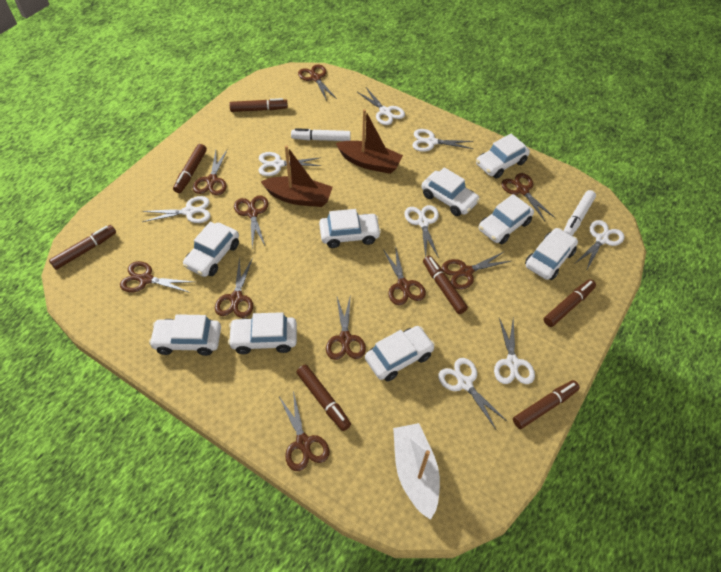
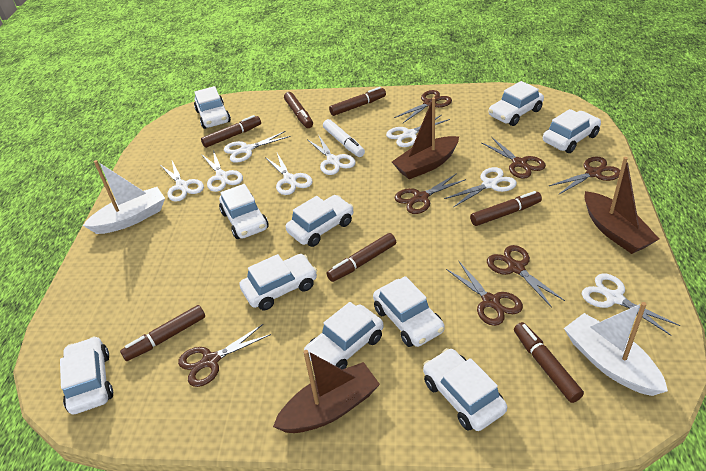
brown boat: [261,145,333,207] [336,109,403,174] = 2 -> [273,350,380,433] [392,97,459,179] [585,157,659,254] = 3
brown scissors: [120,261,194,293] [193,149,228,196] [215,257,253,318] [234,195,268,248] [279,391,329,471] [298,65,337,101] [326,294,366,360] [383,245,426,305] [442,251,511,290] [501,173,555,221] = 10 -> [178,324,271,387] [394,90,452,123] [394,173,466,214] [446,262,523,326] [481,137,546,179] [487,245,565,308] [549,157,620,195] = 7
white boat: [393,423,440,520] = 1 -> [83,160,165,234] [564,302,668,396] = 2
white car: [149,314,221,356] [183,222,239,277] [228,312,297,354] [319,209,381,248] [365,326,435,382] [421,167,480,216] [476,134,530,179] [479,194,534,244] [525,228,578,280] = 9 -> [60,336,113,414] [194,86,231,129] [219,184,269,239] [239,254,317,310] [286,195,353,247] [303,302,384,369] [373,276,445,347] [423,348,507,431] [489,81,544,126] [543,109,601,153] = 10
white marker: [291,128,351,141] [564,190,596,236] = 2 -> [323,119,365,157] = 1

